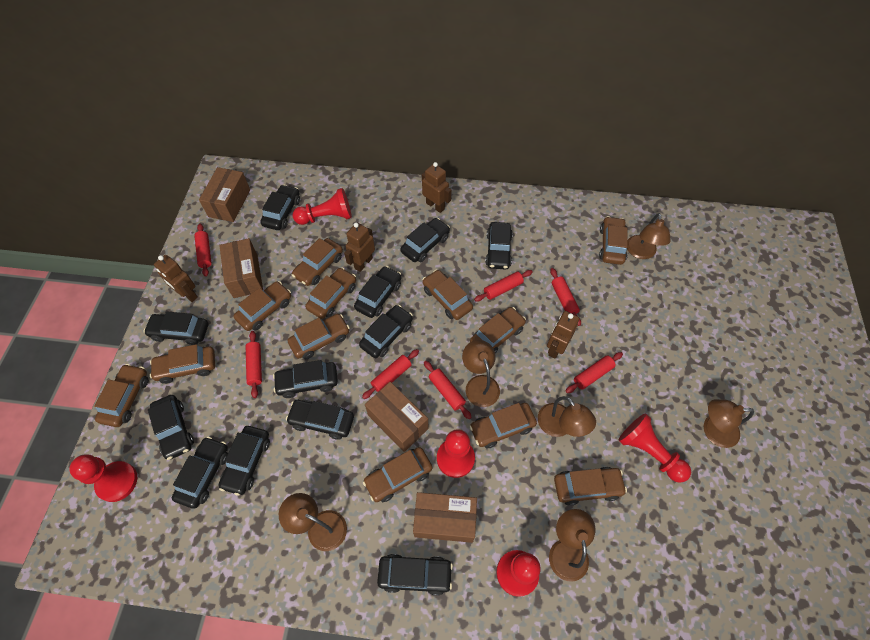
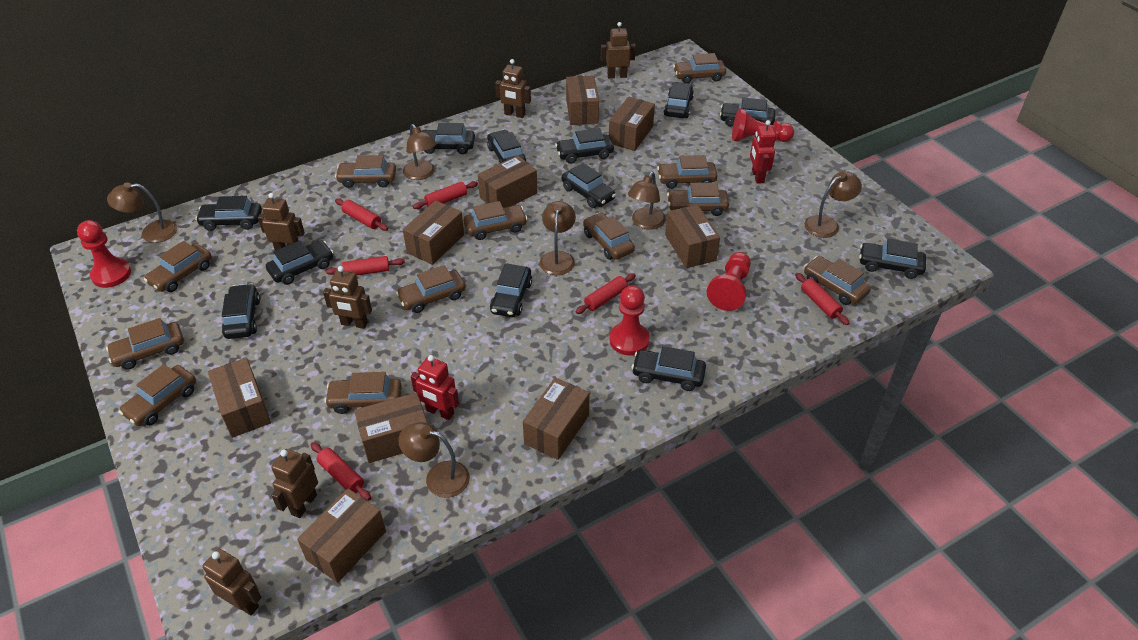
brown box: [199,167,250,222] [219,238,263,298] [365,382,429,452] [413,492,477,543] = 4 -> [208,358,271,438] [297,488,386,583] [354,392,427,463] [403,200,464,265] [478,155,537,208] [523,378,590,460] [566,75,599,125] [609,97,655,151] [665,205,720,268] = 9
brown robot: [154,255,198,302] [344,223,375,272] [422,162,451,213] [547,311,579,359] = 4 -> [202,549,262,615] [258,193,305,251] [271,449,318,518] [323,266,372,329] [495,59,531,118] [601,22,636,78] = 6
red pawn: [69,455,137,502] [292,188,352,225] [437,429,475,478] [496,550,541,597] [619,413,691,483] = 5 -> [77,220,131,288] [609,286,650,356] [707,252,751,311] [732,108,794,142] = 4
red robot: none = 0 -> [411,355,459,420] [750,120,776,184] = 2
red rolling pin: [194,224,212,277] [246,331,262,398] [362,349,419,399] [424,361,472,419] [474,270,533,302] [550,268,581,326] [566,352,623,393] = 7 -> [311,442,371,501] [326,256,405,276] [335,198,388,231] [413,181,478,209] [575,273,636,314] [795,273,850,325] = 6

